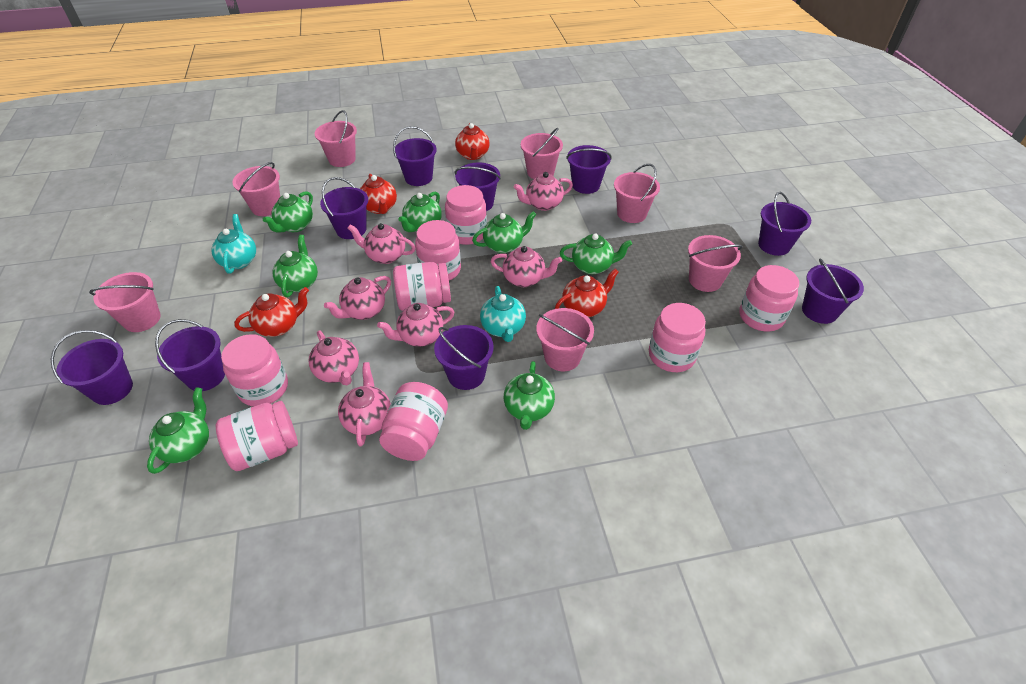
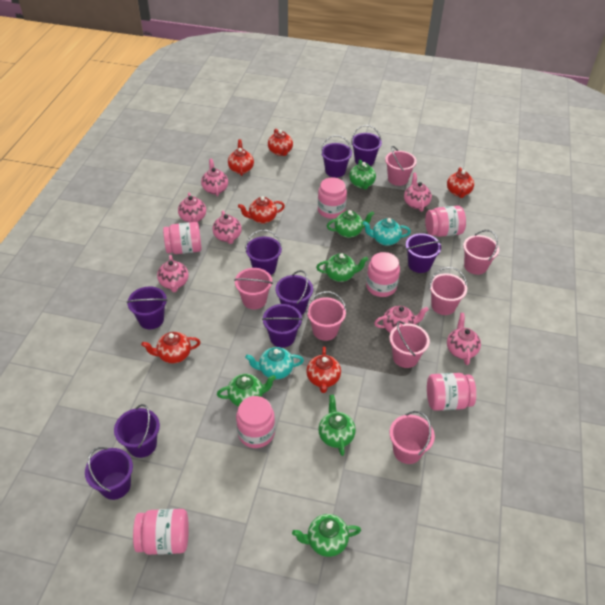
green teapot: [147,387,209,474] [263,191,313,233] [273,235,318,297] [398,191,442,232] [472,211,536,253] [504,361,555,430] [560,234,632,274] = 7 -> [217,374,276,407] [292,514,361,557] [316,253,368,282] [318,395,356,456] [327,210,374,238] [349,159,376,190] = 6
pink jar: [216,401,298,471] [221,334,288,406] [379,382,448,461] [393,262,451,311] [415,220,461,280] [445,185,487,245] [649,303,706,372] [739,265,799,332] = 8 -> [133,509,189,555] [163,222,202,254] [236,396,275,448] [318,177,347,219] [366,252,400,297] [425,206,466,237] [427,373,476,411] = 7
red teapot: [234,287,309,337] [360,174,397,214] [455,123,489,160] [555,269,619,317] = 4 -> [141,332,201,364] [228,139,254,176] [238,196,285,224] [268,129,293,156] [306,346,341,393] [447,167,474,198] = 6

